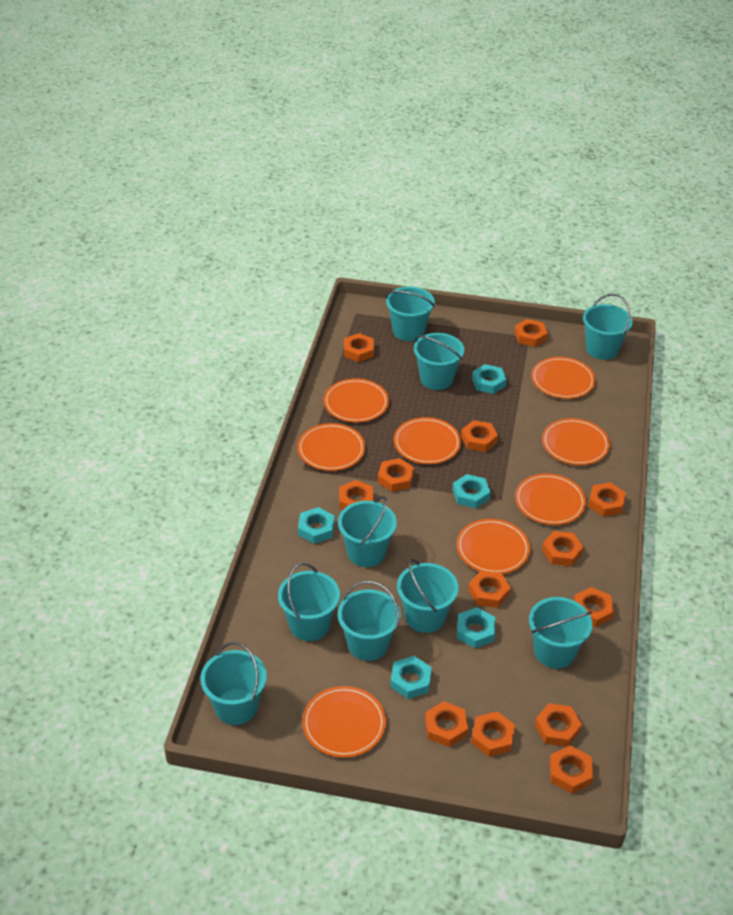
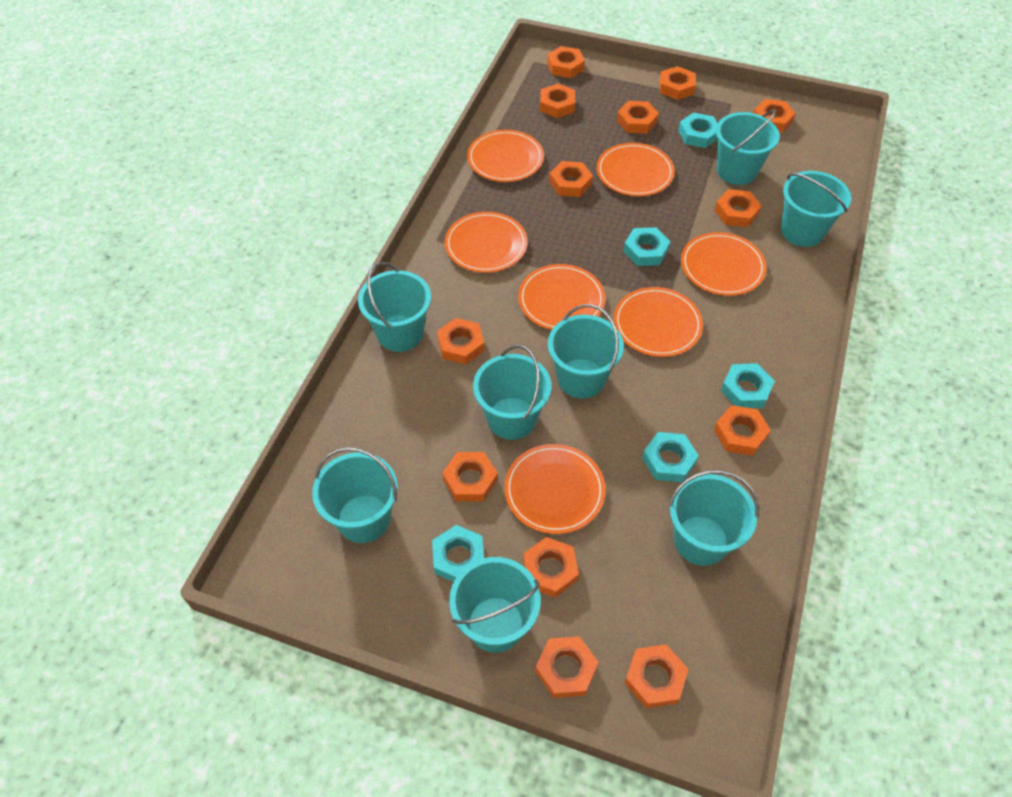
orange plate: [297,423,365,471] [302,686,386,758] [324,379,389,423] [393,417,461,464] [457,519,530,574] [515,473,586,525] [531,357,596,399] [542,418,610,465] = 8 -> [445,212,528,273] [467,130,544,182] [504,444,606,534] [518,264,605,330] [597,143,675,196] [614,287,703,357] [681,232,767,296] = 7
turquoise bucket: [200,642,267,725] [278,563,340,641] [338,496,397,567] [338,581,401,661] [386,286,435,341] [397,559,459,633] [414,333,464,390] [529,597,592,669] [583,294,633,360] = 9 -> [312,447,398,543] [358,262,431,352] [449,557,541,653] [473,345,551,440] [548,304,624,398] [668,470,759,566] [716,109,780,185] [781,171,851,247] = 8

